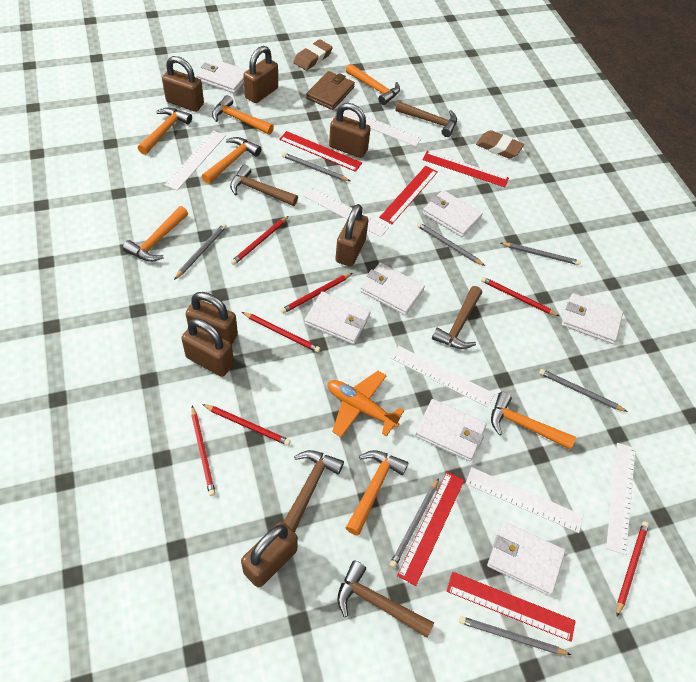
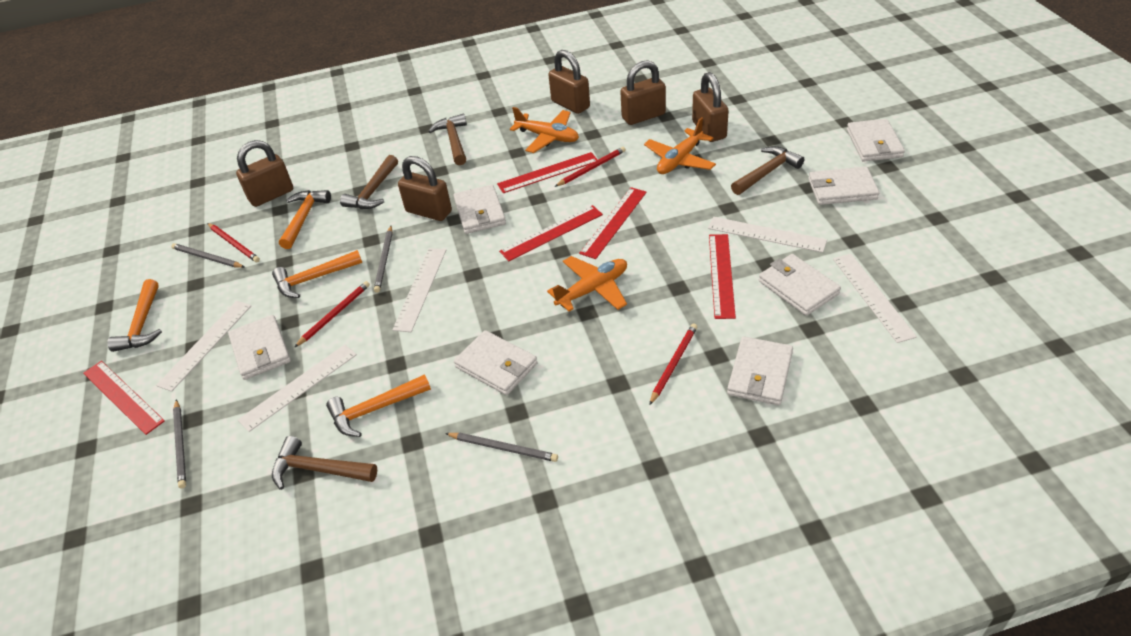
brown eraser: [293,39,333,71] [476,130,524,159] = 2 -> none = 0
brown hammer: [230,165,298,206] [284,450,344,532] [337,561,434,638] [396,101,457,137] [432,286,482,349] = 5 -> [272,436,377,490] [340,155,398,209] [428,113,467,165] [731,146,804,195] = 4
brown padlock: [162,56,204,112] [181,318,234,377] [185,292,238,344] [241,522,298,587] [243,46,278,103] [329,103,371,158] [335,204,368,267] = 7 -> [236,140,293,207] [398,156,452,221] [548,50,590,114] [620,60,666,125] [692,72,729,142] = 5
brown wallet: [306,71,355,110] = 1 -> none = 0
grey pencil: [174,223,227,280] [282,152,350,181] [390,478,439,568] [417,222,485,266] [459,616,571,655] [501,243,581,265] [539,369,628,412] = 7 -> [171,243,244,268] [173,399,186,489] [374,226,392,293] [445,432,558,462] = 4
orange hammer: [123,206,188,262] [138,108,192,155] [201,137,261,184] [212,95,274,135] [346,64,400,105] [346,450,409,536] [491,392,576,449] = 7 -> [107,279,162,352] [272,250,362,298] [279,190,331,249] [326,374,431,437] = 4
orange plane: [328,371,404,437] = 1 -> [510,107,579,153] [547,256,627,312] [644,117,716,174] = 3
red pencil: [191,406,216,496] [202,404,291,446] [231,216,288,265] [242,312,320,352] [281,273,352,314] [481,277,559,316] [617,521,649,617] = 7 -> [207,223,260,262] [294,281,370,348] [554,147,626,187] [649,324,697,405] = 4
white ruler: [164,131,226,190] [303,187,389,237] [343,110,422,147] [391,346,494,407] [466,467,584,533] [606,443,636,555] = 6 -> [156,301,251,392] [238,345,357,432] [392,248,446,332] [708,217,827,253] [833,254,917,343] = 5

